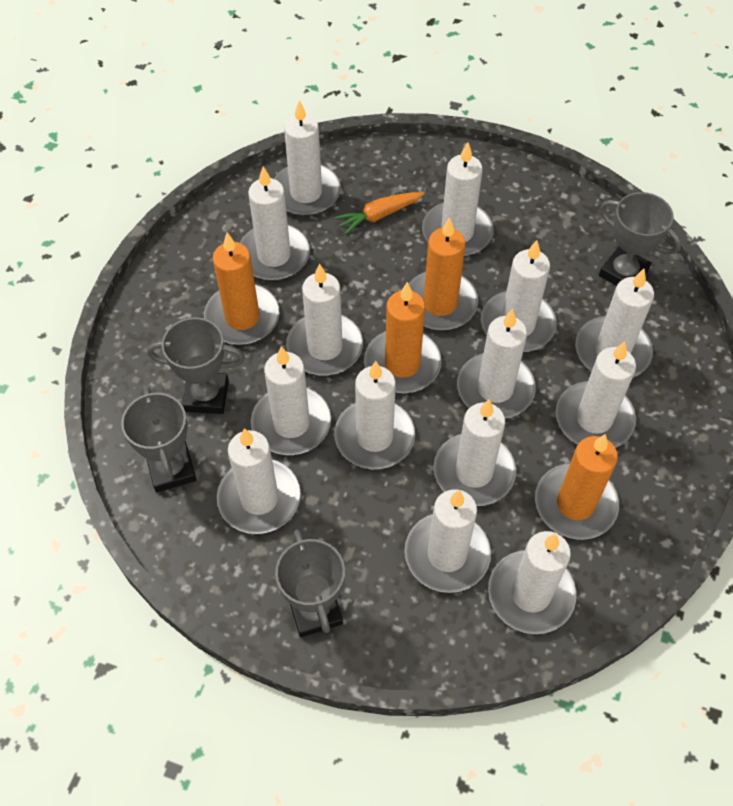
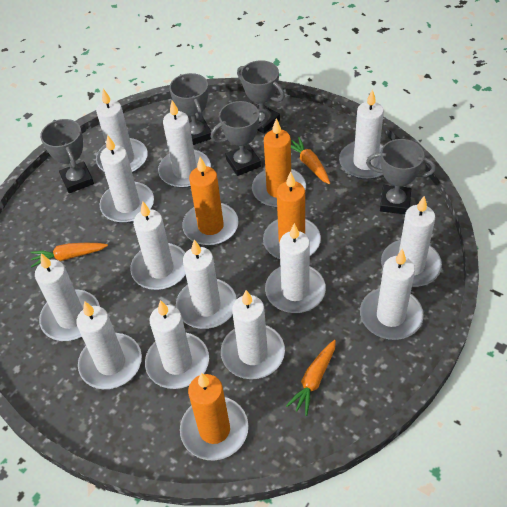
grey trophy: [121,387,196,492] [147,317,245,414] [275,530,345,637] [599,192,681,286] = 4 -> [40,119,94,193] [169,73,211,145] [211,101,269,176] [237,60,285,134] [366,139,436,214] = 5
orange carrot: [335,192,425,235] = 1 -> [30,243,108,267] [286,340,336,416] [291,137,330,184] = 3
white candle: [217,428,301,534] [240,166,310,281] [251,346,331,455] [274,100,341,216] [286,264,363,376] [334,361,415,469] [405,489,491,593] [422,142,494,257] [434,399,516,506] [457,309,536,419] [481,240,557,352] [488,531,577,634] [556,341,636,448] [575,269,654,378] = 14 -> [35,253,100,341] [76,301,142,389] [96,89,148,173] [100,135,154,223] [130,201,185,290] [145,300,209,389] [158,100,211,188] [176,240,237,329] [221,290,285,379] [265,223,326,313] [339,89,384,180] [360,249,423,340] [381,196,442,287] = 13

